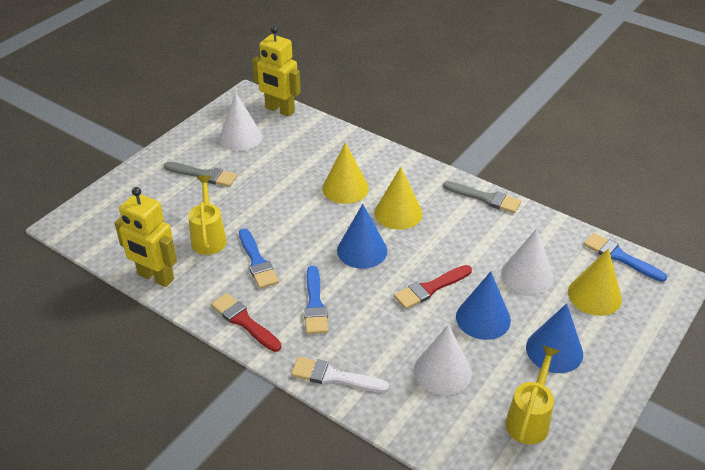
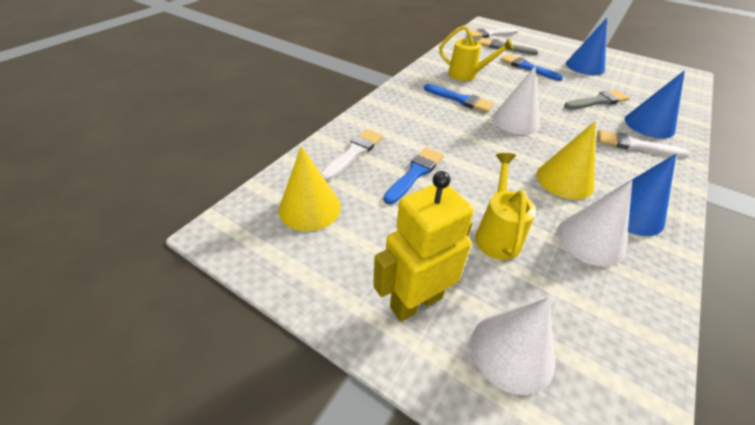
red brush: [211,293,281,352] [394,265,472,309] = 2 -> none = 0
white brush: [291,357,389,393] = 1 -> [321,129,383,181] [470,28,519,38] [597,130,690,158] = 3
yellow cone: [322,142,369,204] [375,167,423,230] [568,248,622,316] = 3 -> [279,146,341,231] [536,121,596,200] = 2
yellow robot: [114,187,177,287] [252,26,301,117] = 2 -> [373,171,474,322] = 1

